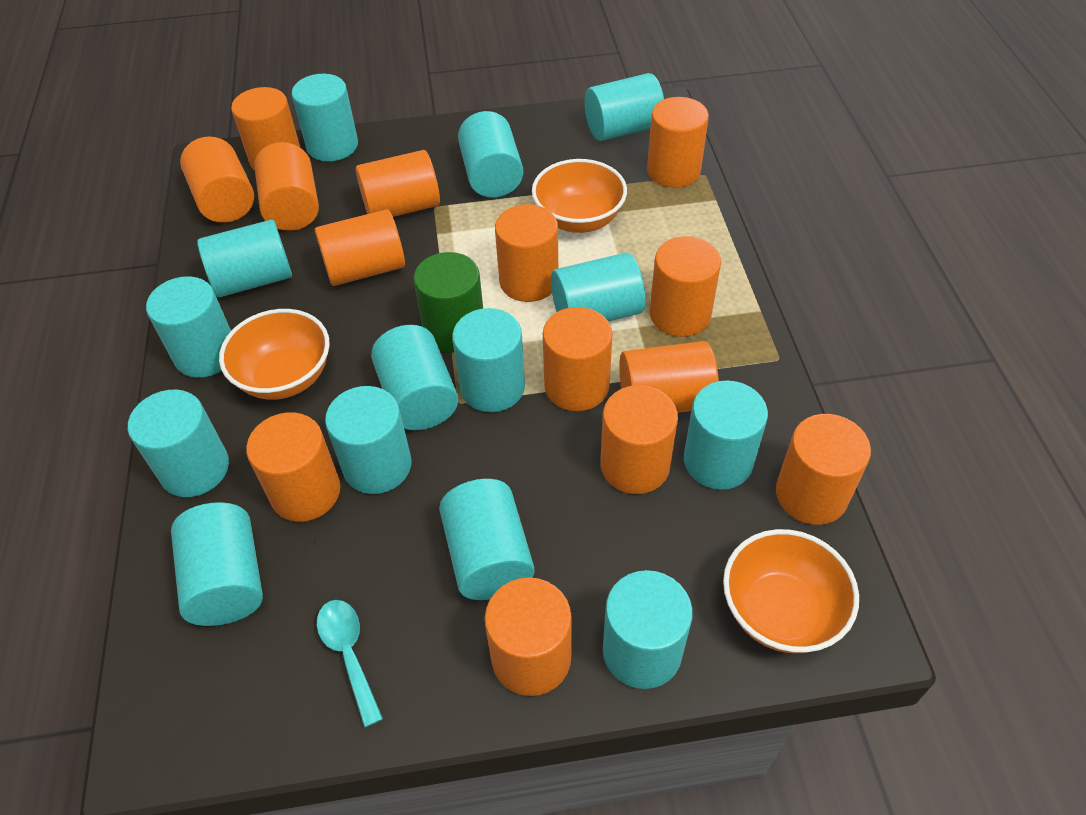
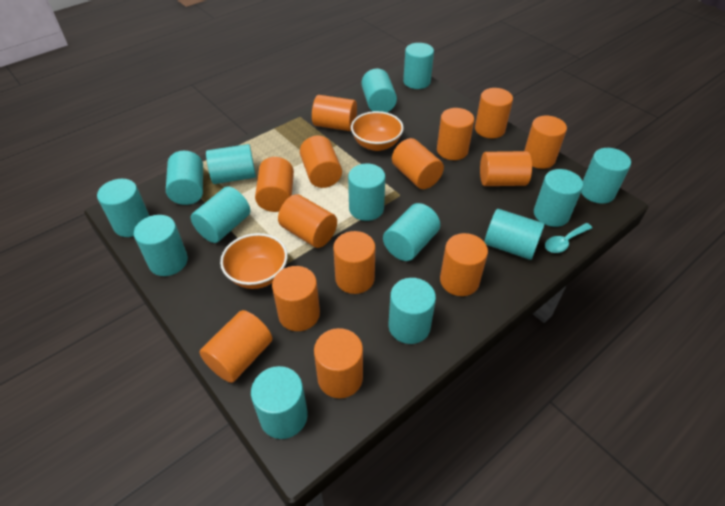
green cylinder: [414,252,483,353] = 1 -> none = 0
orange bowl: [219,309,330,400] [532,159,627,233] [723,529,859,653] = 3 -> [220,233,288,289] [351,111,404,151] = 2

